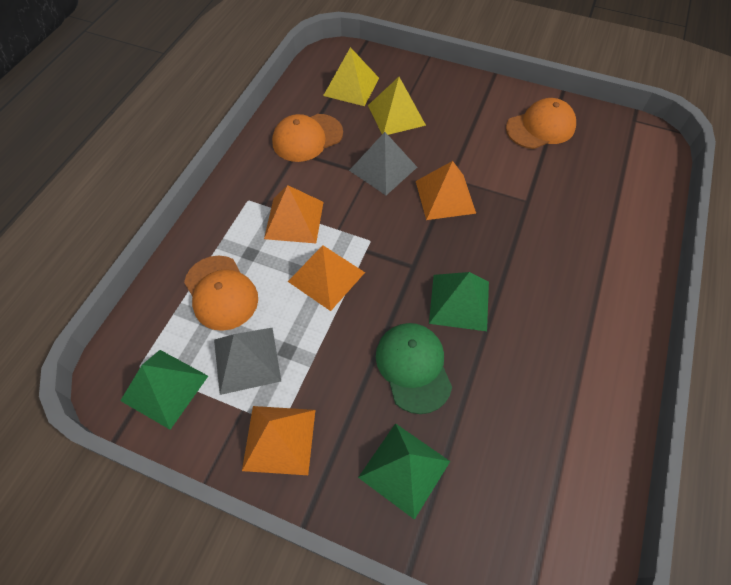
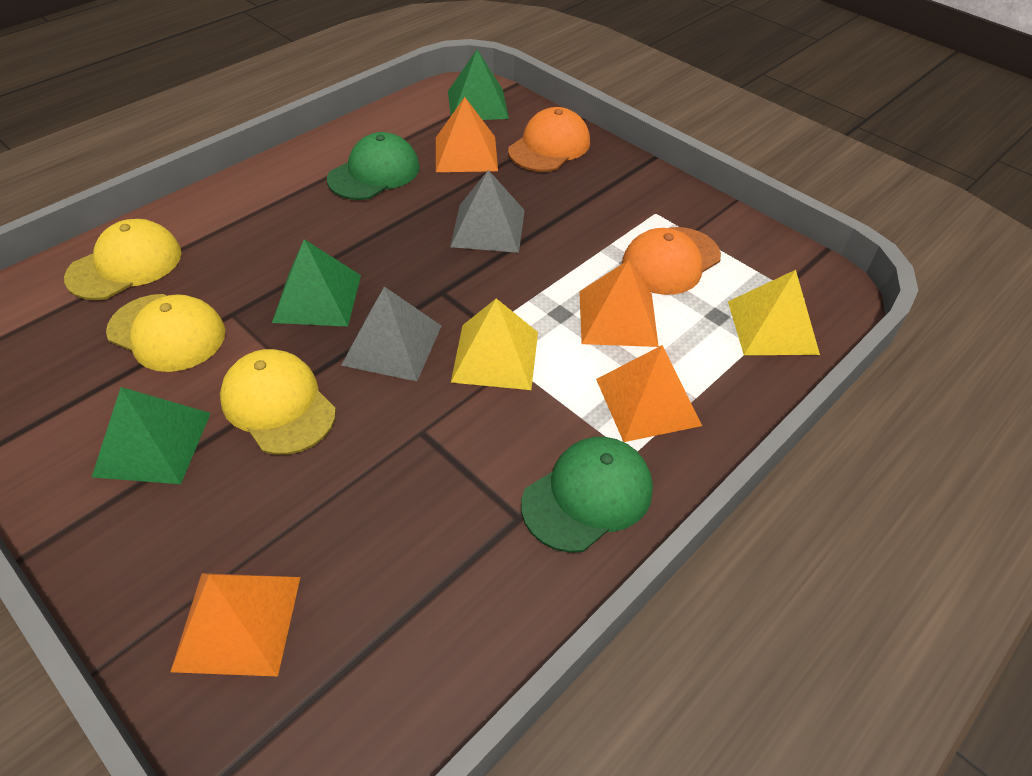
green cap: [376,323,452,414] = 1 -> [327,132,420,200] [521,437,653,553] = 2
orange cap: [184,256,258,331] [272,114,343,162] [506,98,576,149] = 3 -> [508,107,590,172] [622,227,721,295] = 2
yellow cap: none = 0 -> [64,219,182,300] [106,294,225,372] [220,349,336,455] = 3

